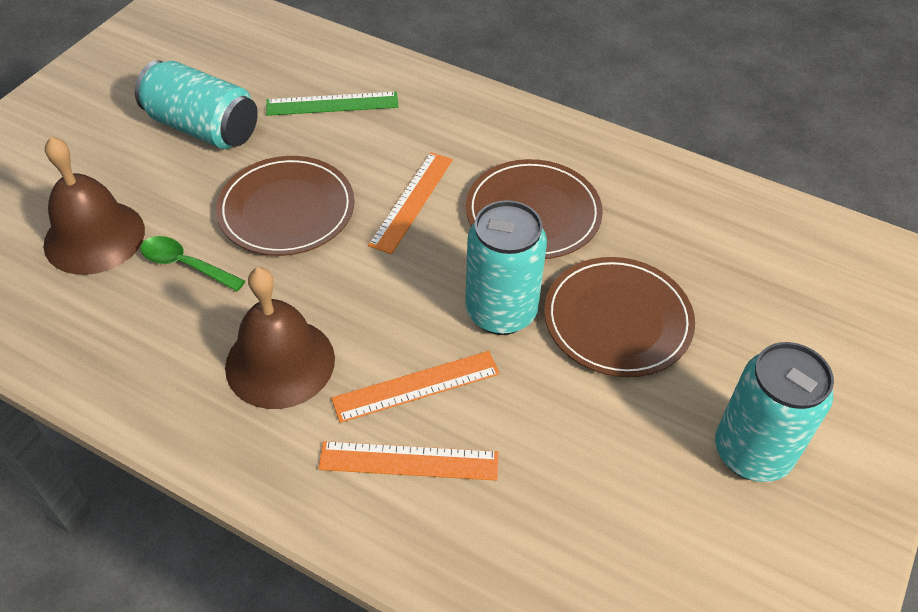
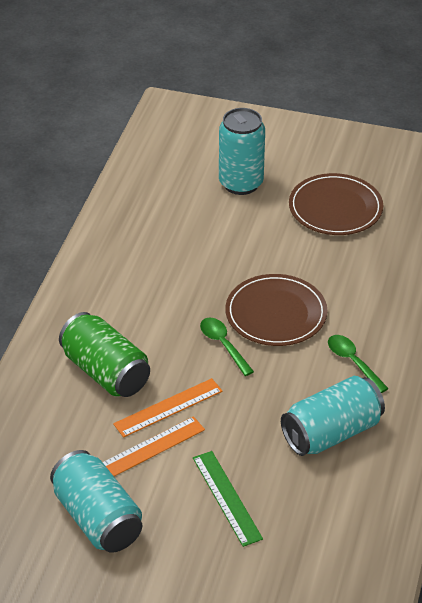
brown bell: [43,137,145,275] [225,267,335,409] = 2 -> none = 0
brown plate: [216,156,355,256] [466,159,603,259] [544,257,695,377] = 3 -> [225,274,327,346] [289,173,383,235] = 2
green can: none = 0 -> [59,312,150,397] = 1
green spoon: [141,236,245,291] = 1 -> [200,318,254,376] [328,335,389,393] = 2
orange ruler: [318,441,499,481] [331,351,500,423] [368,152,453,254] = 3 -> [103,416,205,476] [113,378,223,437] = 2

